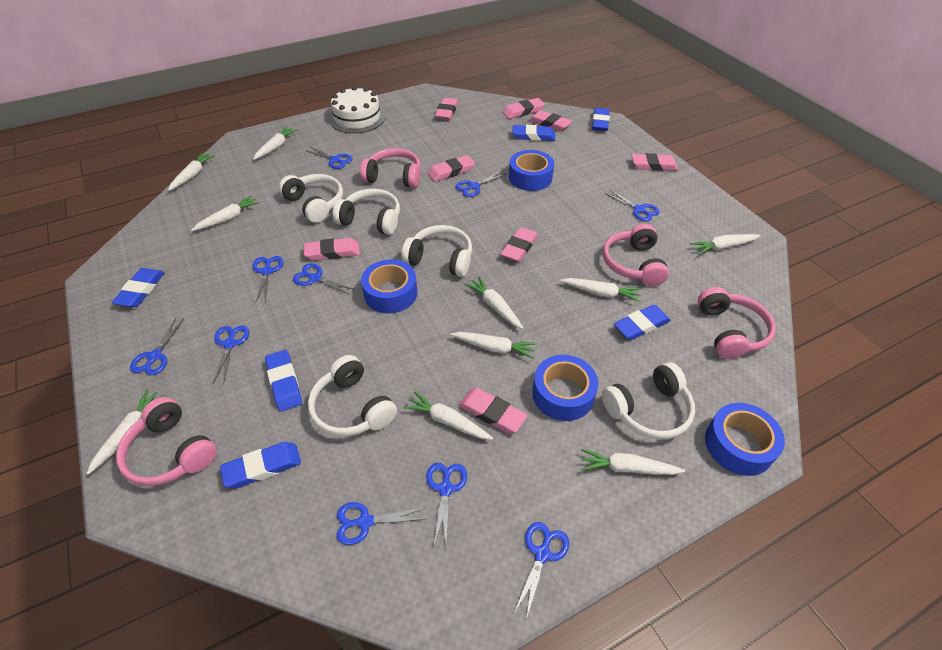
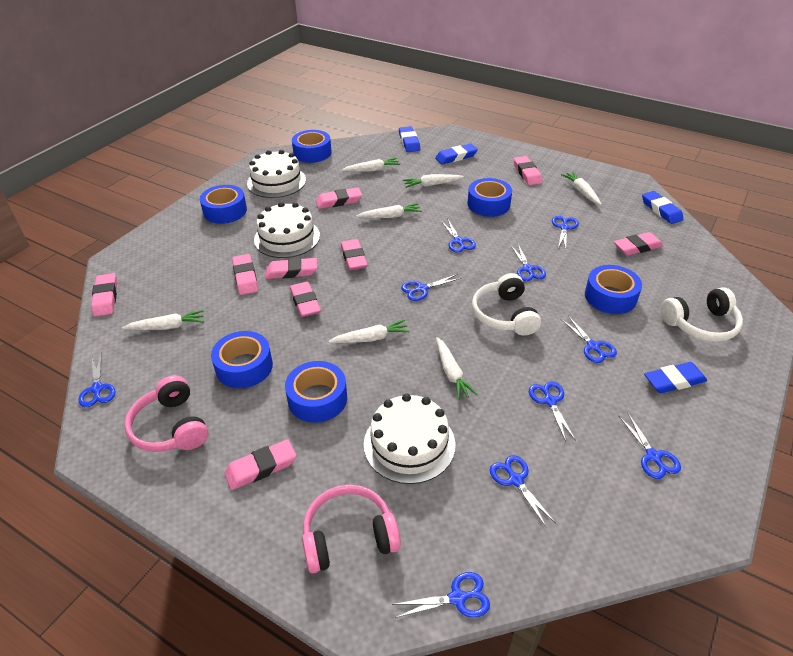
blue eraser: [112,268,165,307] [220,442,301,488] [265,350,302,411] [512,125,555,141] [592,108,610,131] [614,305,671,340] = 6 -> [399,126,420,152] [435,143,478,164] [642,191,684,224] [644,362,707,393] = 4
blue tape: [361,259,418,314] [509,150,554,191] [532,355,598,421] [705,403,785,476] = 4 -> [200,185,247,224] [211,331,273,388] [285,361,347,423] [292,130,332,163] [468,178,512,217] [585,265,642,314] = 6
pink eraser: [304,238,360,261] [428,155,475,182] [435,98,458,120] [459,388,528,434] [501,227,538,262] [502,98,545,119] [529,110,572,131] [632,153,678,171] = 8 -> [91,273,117,317] [224,439,296,490] [232,254,258,295] [266,258,317,279] [289,281,321,317] [316,188,362,209] [341,239,368,270] [514,156,543,185] [614,232,663,256] = 9
pink headphones: [116,397,217,486] [360,148,420,188] [603,224,669,286] [698,287,776,359] = 4 -> [124,375,208,452] [302,485,401,573] = 2
white cake: [329,86,386,133] = 1 -> [247,150,306,198] [254,202,320,258] [364,393,456,484] = 3
white carrot: [87,389,165,475] [168,152,215,191] [191,195,260,231] [253,126,298,160] [404,391,493,440] [450,332,537,359] [465,276,524,329] [560,278,641,302] [581,449,685,475] [690,234,760,255] = 10 -> [122,310,204,330] [329,319,410,343] [341,158,401,172] [357,203,422,218] [403,174,464,188] [436,337,478,400] [561,172,602,205] = 7
white headphones: [279,174,343,223] [308,355,397,437] [333,188,400,235] [401,225,472,277] [602,362,695,440] = 5 -> [472,273,541,336] [661,287,743,342] = 2

